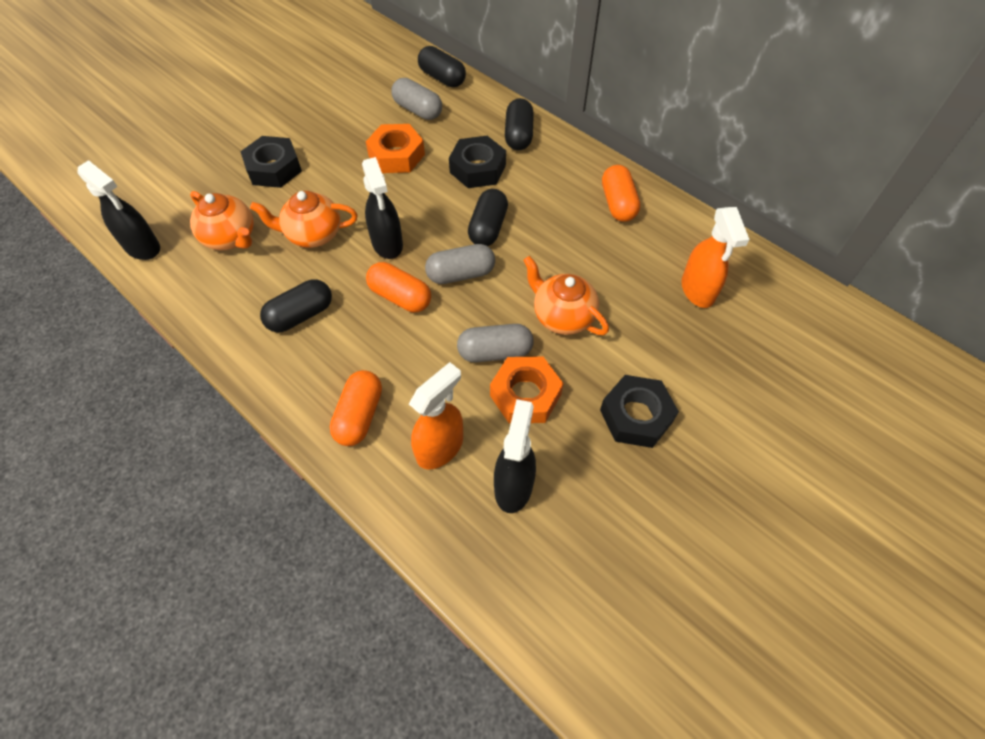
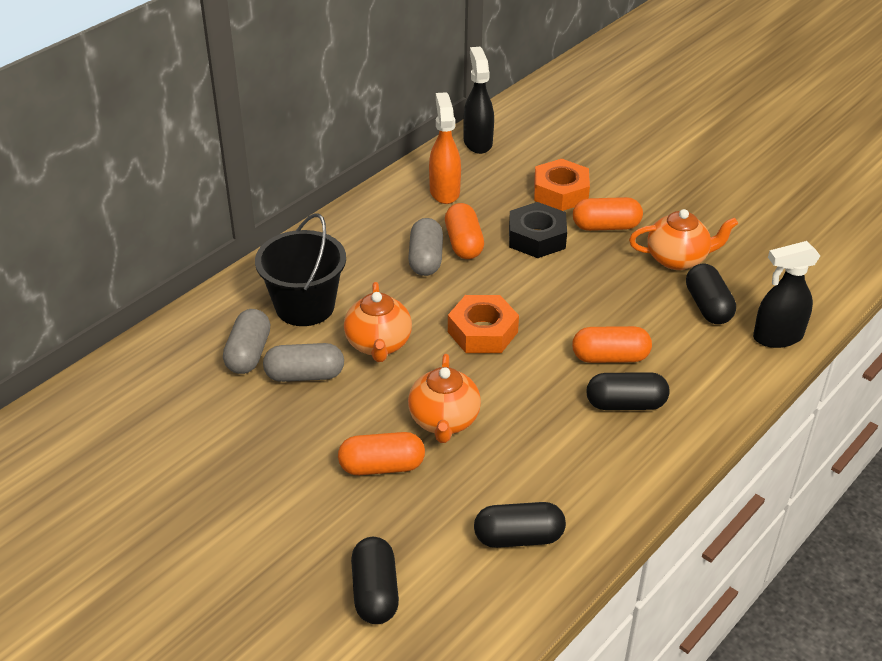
black bucket: none = 0 -> [255,213,346,326] = 1
black nut: [240,136,302,188] [449,136,506,188] [600,375,679,448] = 3 -> [509,202,567,258] = 1
black spray bottle: [77,160,160,260] [362,157,403,259] [494,399,536,513] = 3 -> [463,47,494,154] [753,241,820,348] = 2
orange capsule: [330,370,382,446] [366,262,431,312] [602,165,640,222] = 3 -> [338,432,425,475] [445,203,484,259] [572,326,652,363] [573,197,643,231] = 4
orange spray bottle: [409,362,463,469] [682,207,750,308] = 2 -> [429,92,461,204] = 1

